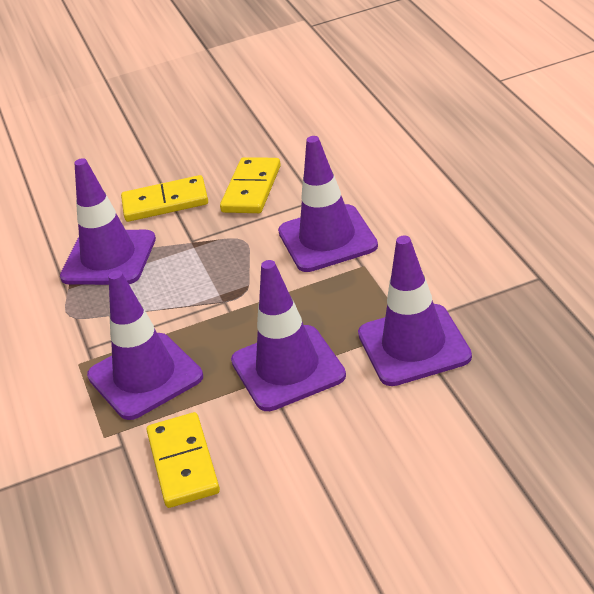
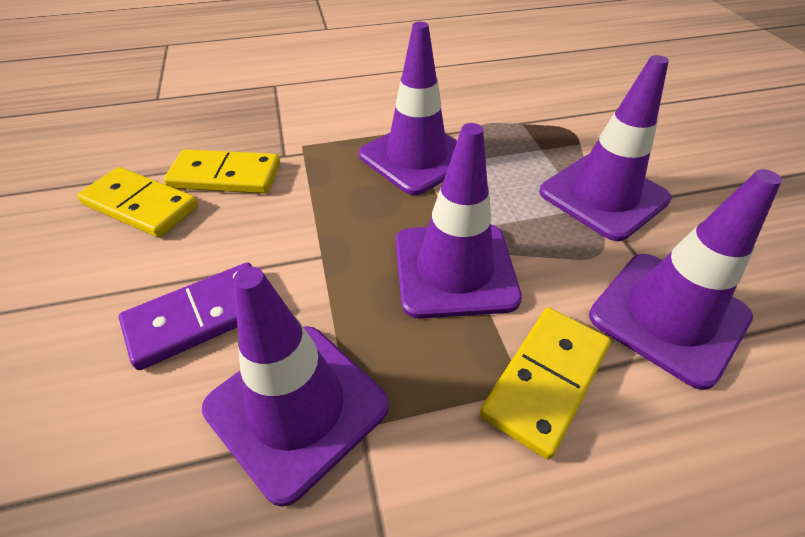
purple domino: none = 0 -> [119,262,252,370] = 1

